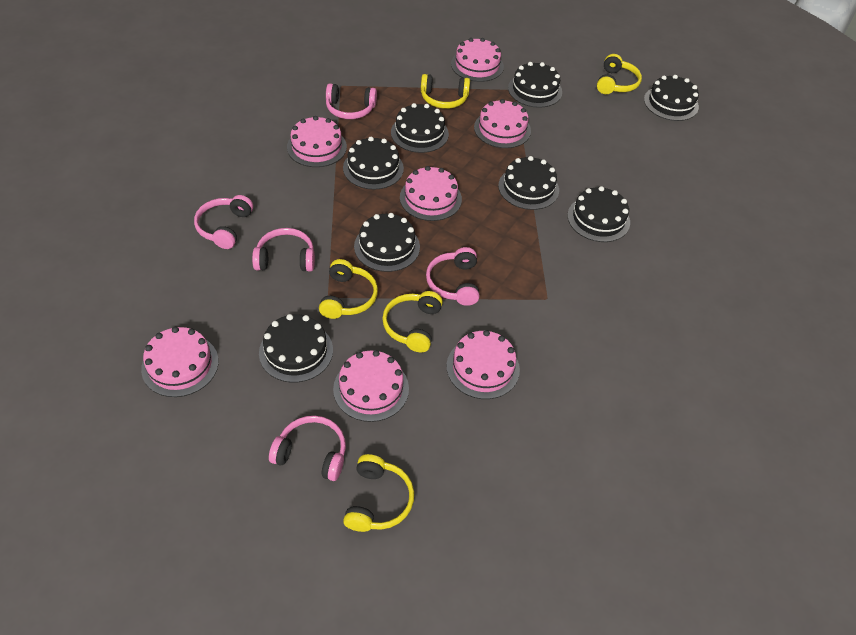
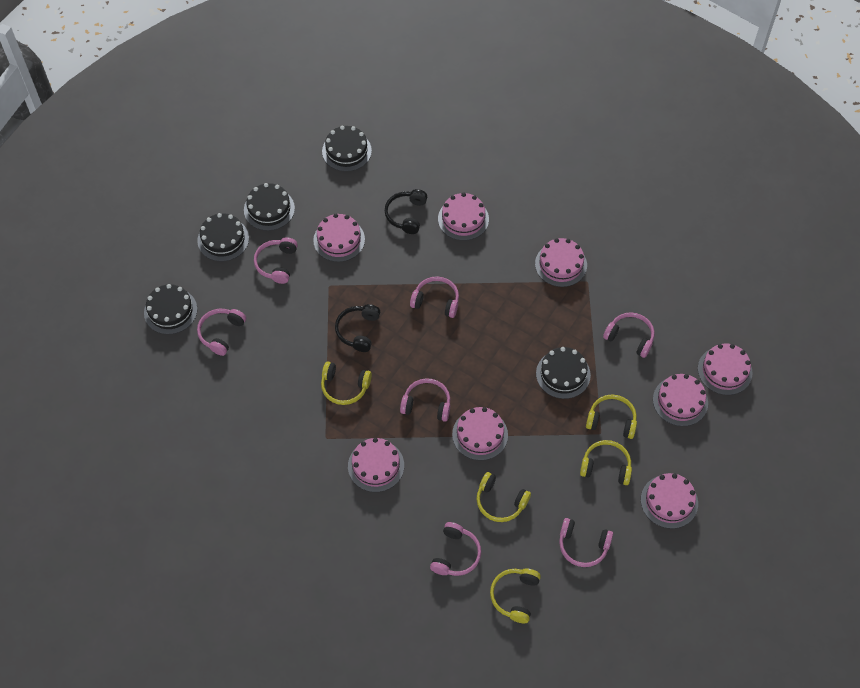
black cake: [259,314,333,383] [343,137,404,190] [354,213,420,272] [391,103,449,153] [498,156,559,210] [508,62,562,108] [567,186,630,242] [644,75,699,121] = 8 -> [144,284,197,334] [197,213,249,261] [244,183,295,231] [322,126,372,172] [536,347,591,399] = 5
black headphones: none = 0 -> [335,304,380,352] [385,189,427,234] = 2
pink cake: [141,327,219,397] [287,116,347,167] [333,350,409,422] [400,166,462,221] [447,330,520,399] [451,38,504,82] [474,99,531,148] = 7 -> [313,214,365,262] [348,438,404,492] [438,193,489,241] [452,407,508,461] [535,238,587,287] [641,473,698,529] [653,374,708,426] [698,344,753,395] = 8
pink headphones: [194,195,253,249] [252,228,315,272] [269,416,346,481] [326,83,377,119] [426,247,479,306] = 5 -> [197,309,246,356] [254,237,298,284] [400,378,450,422] [410,276,459,318] [430,522,481,576] [559,518,613,567] [603,312,655,358] = 7

